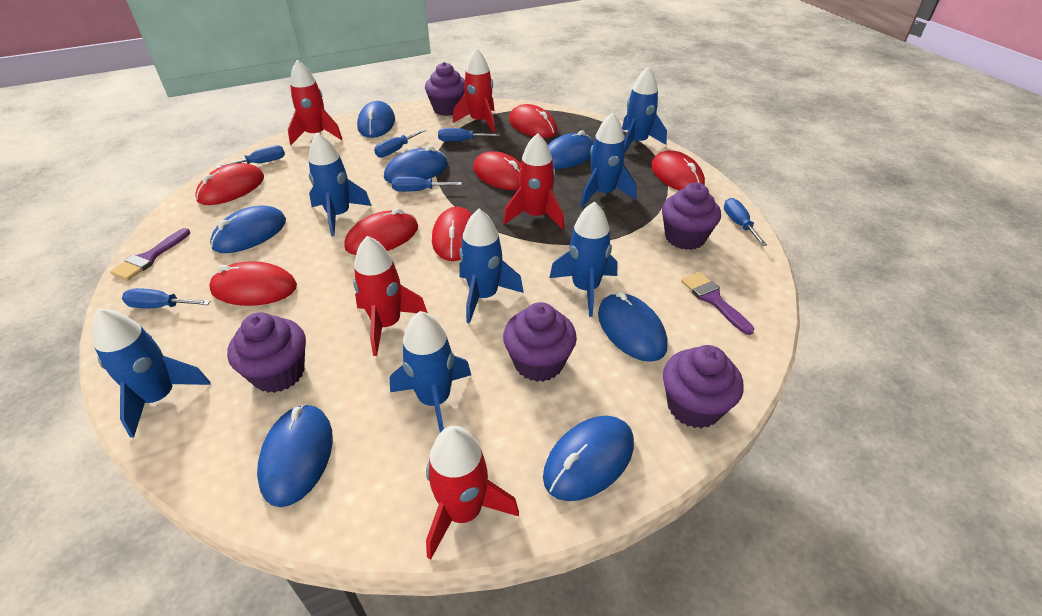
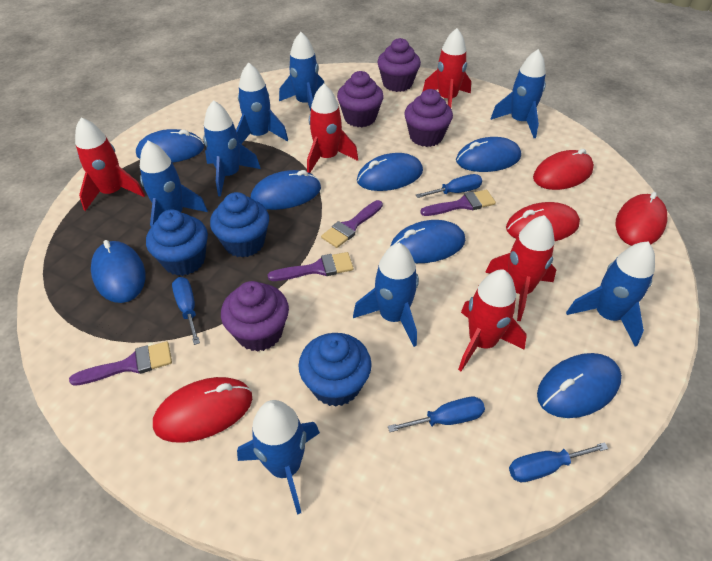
blue cupcake: none = 0 -> [146,210,208,276] [210,192,269,258] [298,333,372,407] = 3
blue rocket: [92,308,211,438] [308,132,372,236] [390,311,471,432] [459,209,524,324] [549,201,617,317] [580,113,636,207] [622,66,667,152] = 7 -> [140,141,208,227] [203,100,261,197] [236,62,288,144] [237,400,320,515] [279,32,325,111] [353,243,419,347] [491,49,546,138] [566,241,655,347] = 8
blue screwdriver: [122,288,210,308] [216,145,285,168] [374,129,426,157] [392,177,462,192] [438,128,500,142] [724,198,767,246] = 6 -> [172,277,200,345] [388,397,485,432] [416,174,482,198] [509,442,609,482] = 4
purple brush: [110,228,190,281] [681,272,754,335] = 2 -> [69,341,172,386] [268,252,354,281] [321,200,383,248] [420,190,496,216] = 4
purple cupcake: [227,312,306,393] [425,62,465,116] [503,302,577,382] [662,182,721,250] [663,345,743,428] = 5 -> [221,281,289,352] [337,71,384,127] [377,38,421,92] [404,89,453,147] = 4
red mouse: [195,163,264,205] [209,261,297,306] [344,208,418,255] [432,207,472,261] [473,151,521,190] [509,104,557,138] [651,150,705,190] = 7 -> [153,377,252,442] [506,202,580,241] [533,149,594,190] [616,192,668,246] = 4

